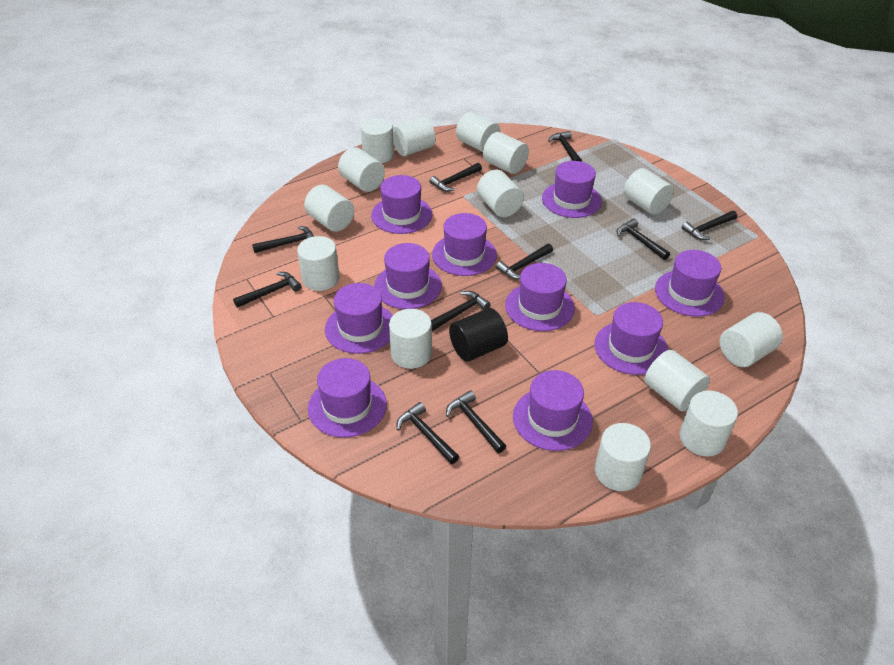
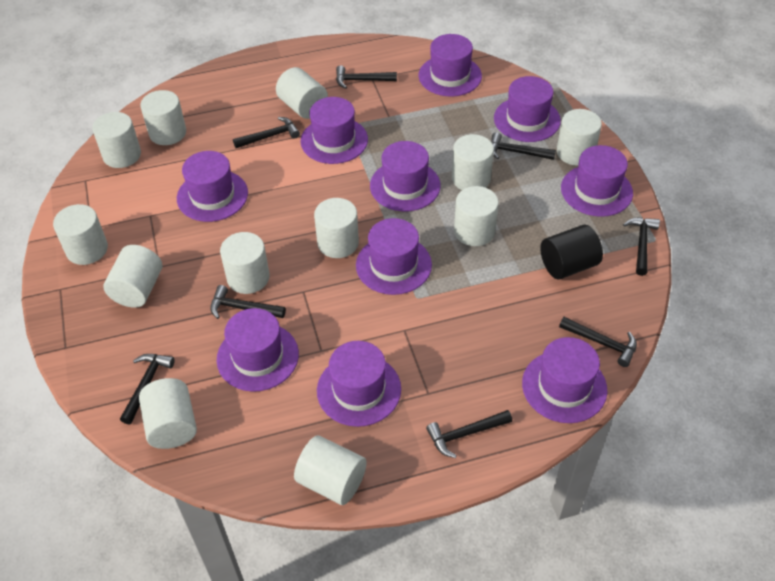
black hammer: [233,272,301,308] [252,226,314,253] [397,402,459,464] [429,163,482,191] [431,291,490,331] [446,390,506,453] [496,244,553,279] [548,131,582,162] [617,218,670,260] [682,211,737,240] = 10 -> [120,354,175,424] [210,285,286,319] [233,117,300,148] [336,65,397,89] [426,410,512,458] [491,132,556,160] [559,317,637,367] [623,217,660,276] = 8
white cylinder: [297,236,340,291] [304,185,354,232] [338,147,385,192] [361,118,394,163] [389,309,432,369] [393,117,436,156] [456,112,500,152] [477,170,524,217] [483,132,529,174] [595,423,651,491] [624,168,674,215] [645,349,710,411] [680,391,738,457] [720,312,783,367] = 14 -> [53,204,108,265] [92,112,141,168] [103,245,162,308] [139,378,197,449] [140,90,186,145] [220,232,270,294] [276,67,328,119] [294,435,367,505] [314,198,359,258] [452,134,494,190] [454,186,499,246] [557,109,602,166] = 12

